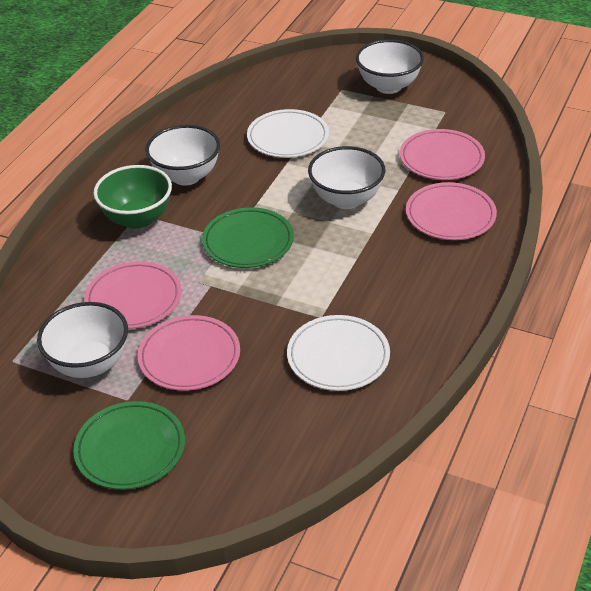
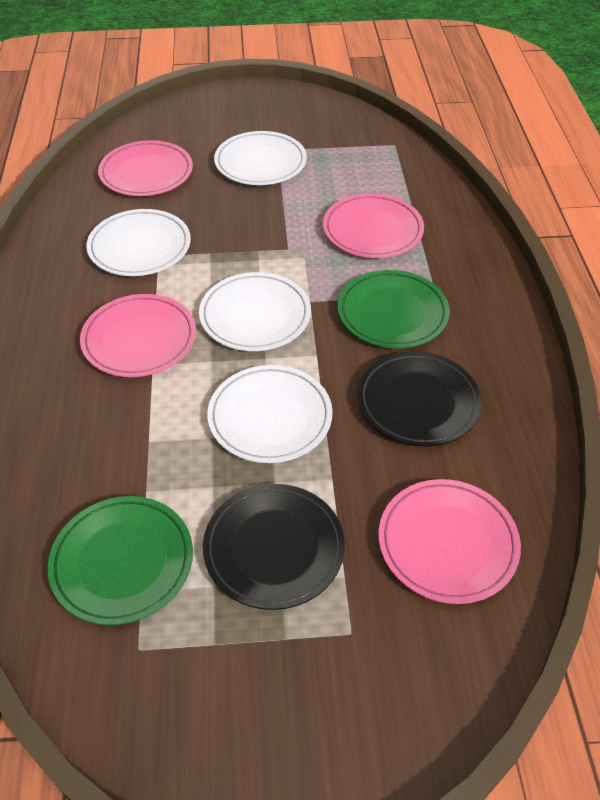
black plate: none = 0 -> [203,484,345,610] [358,351,482,447] = 2
green bowl: [93,165,172,229] = 1 -> none = 0
white bowl: [37,302,128,378] [145,125,220,186] [308,146,385,209] [356,39,424,94] = 4 -> none = 0
white plate: [247,109,329,158] [287,315,390,391] = 2 -> [86,209,191,276] [199,272,311,351] [207,365,333,463] [214,131,307,185] = 4

